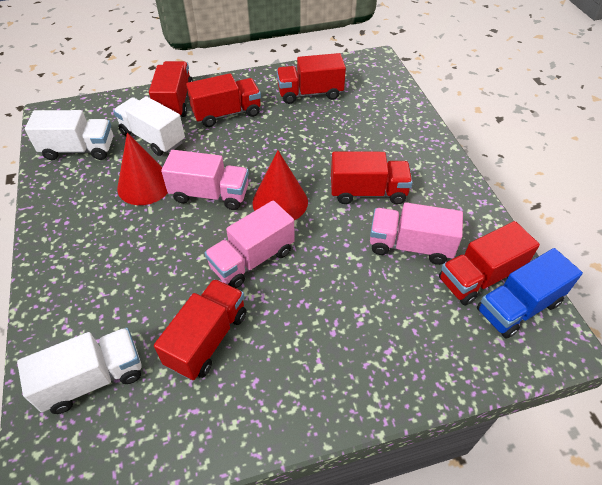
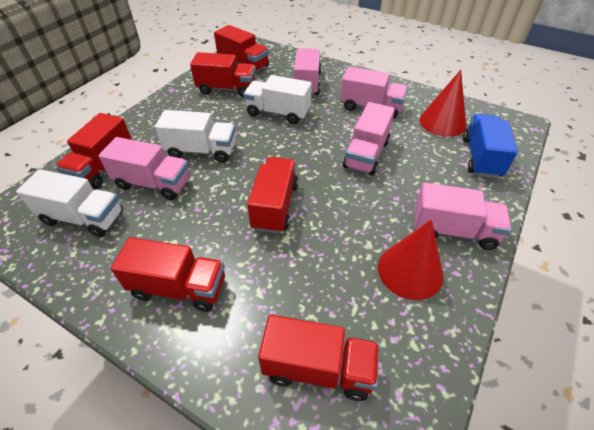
pink truck: [161,150,249,210] [204,200,295,288] [370,202,463,265] = 3 -> [99,137,190,200] [294,48,321,96] [340,66,408,119] [343,102,395,176] [414,183,512,250] = 5

